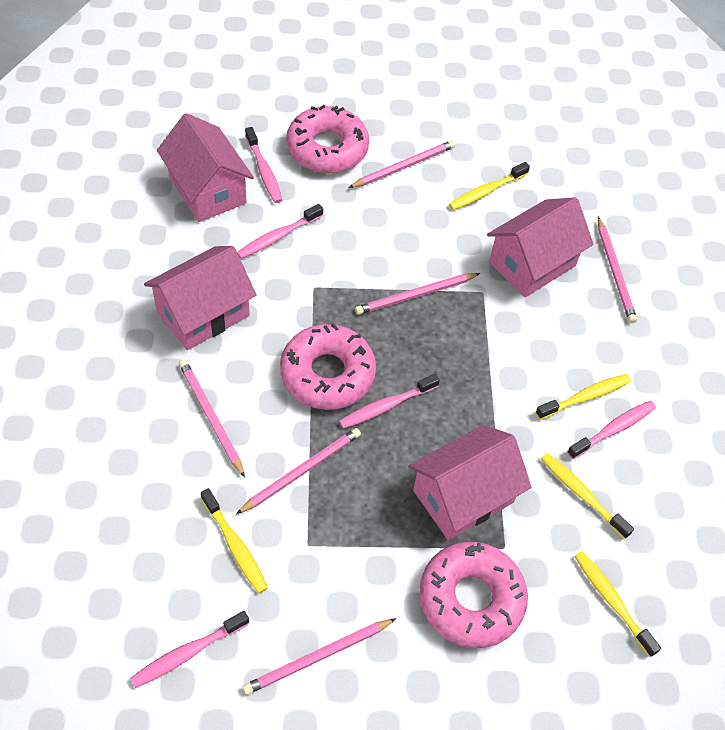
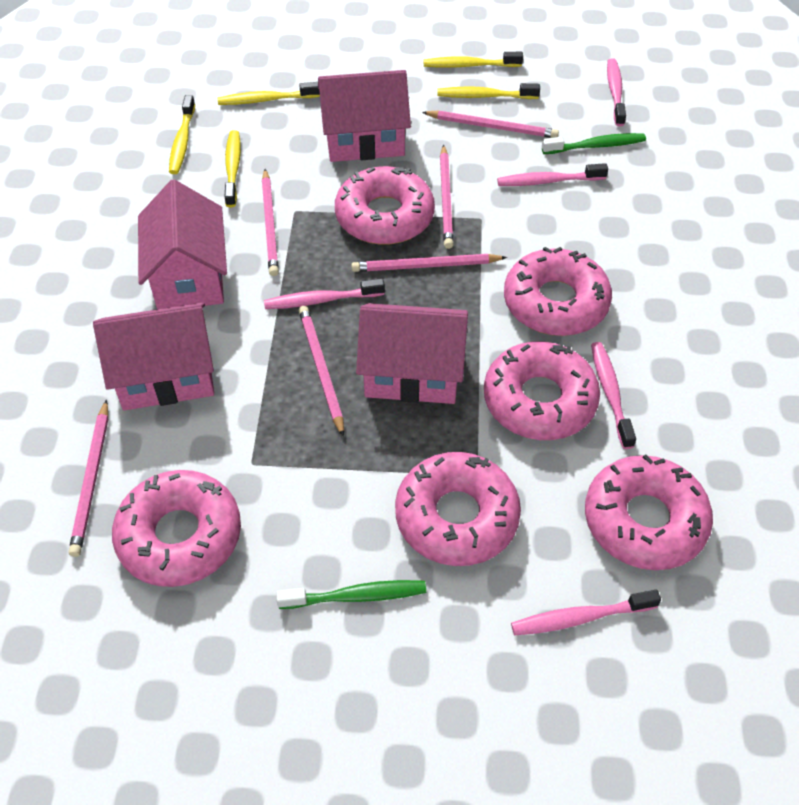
green toothbrush: none = 0 -> [276,580,426,609] [542,133,646,154] = 2
pink donut: [280,323,376,410] [286,105,369,173] [419,542,528,648] = 3 -> [112,470,241,587] [335,166,435,245] [395,452,521,566] [484,342,600,440] [504,247,612,336] [585,455,713,570] = 6

